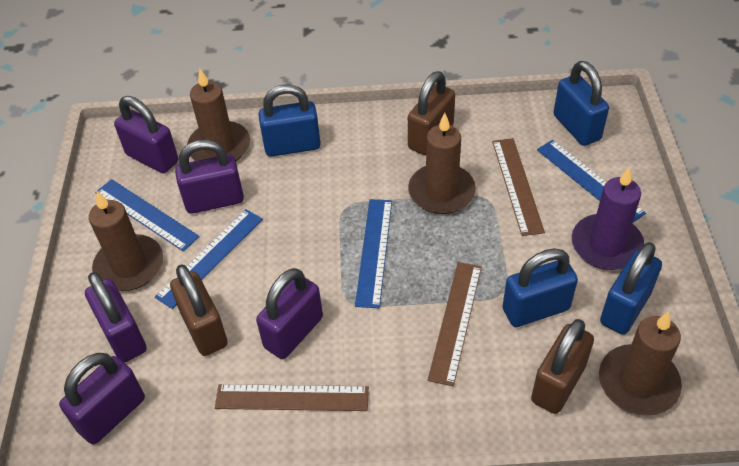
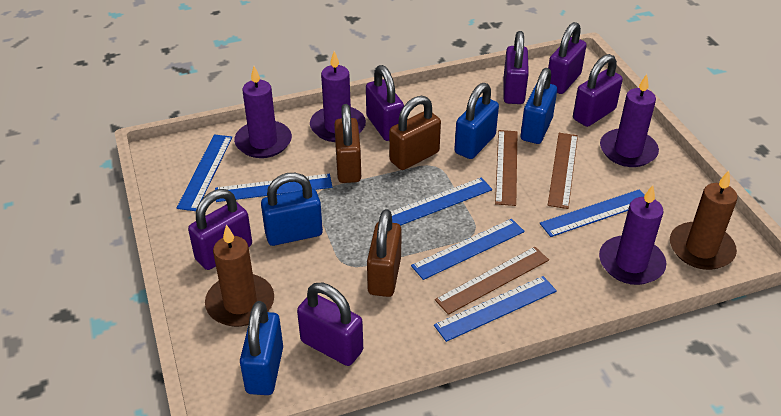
blue ruler: [95,179,200,251] [155,209,263,309] [355,199,392,308] [537,140,646,223] = 4 -> [177,134,232,211] [215,174,332,202] [391,177,492,226] [411,219,525,280] [434,276,557,342] [540,189,645,237] = 6
brown candle: [89,191,163,291] [187,69,250,161] [408,113,476,214] [599,311,682,416] = 4 -> [205,225,274,327] [670,171,738,270] = 2
purple candle: [572,166,645,270] = 1 -> [234,66,292,158] [310,51,366,142] [599,185,666,285] [600,74,659,167] = 4
purple padlock: [59,353,145,444] [85,272,146,362] [114,96,178,173] [175,140,244,214] [256,268,323,359] = 5 -> [188,189,252,270] [297,283,363,366] [366,65,404,141] [504,31,529,104] [548,22,587,94] [573,54,623,127] = 6

